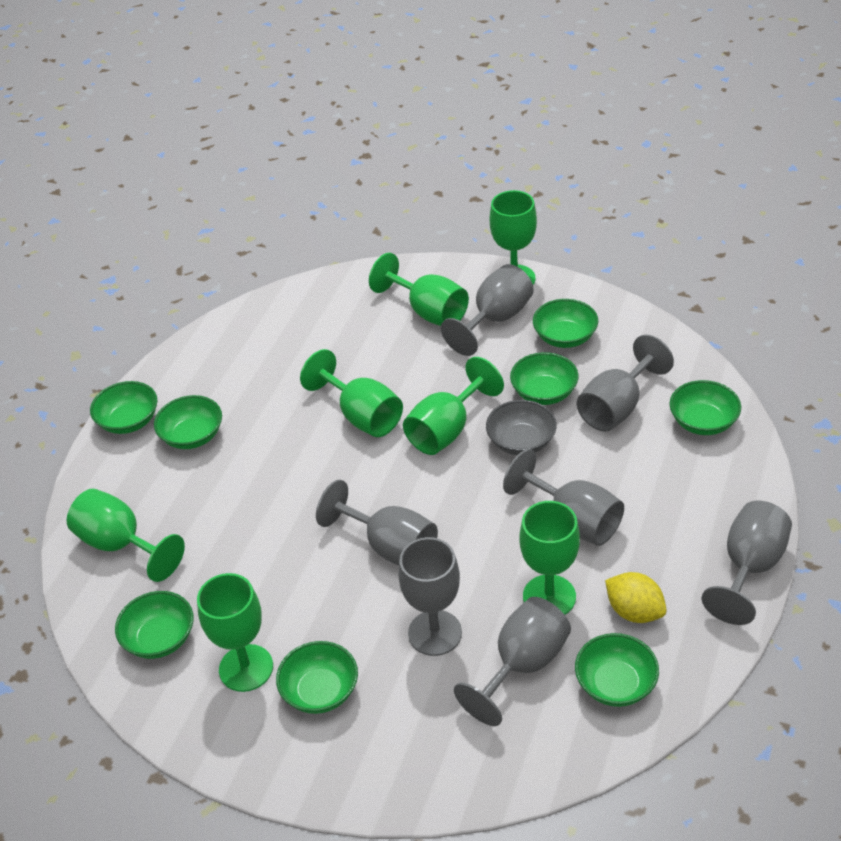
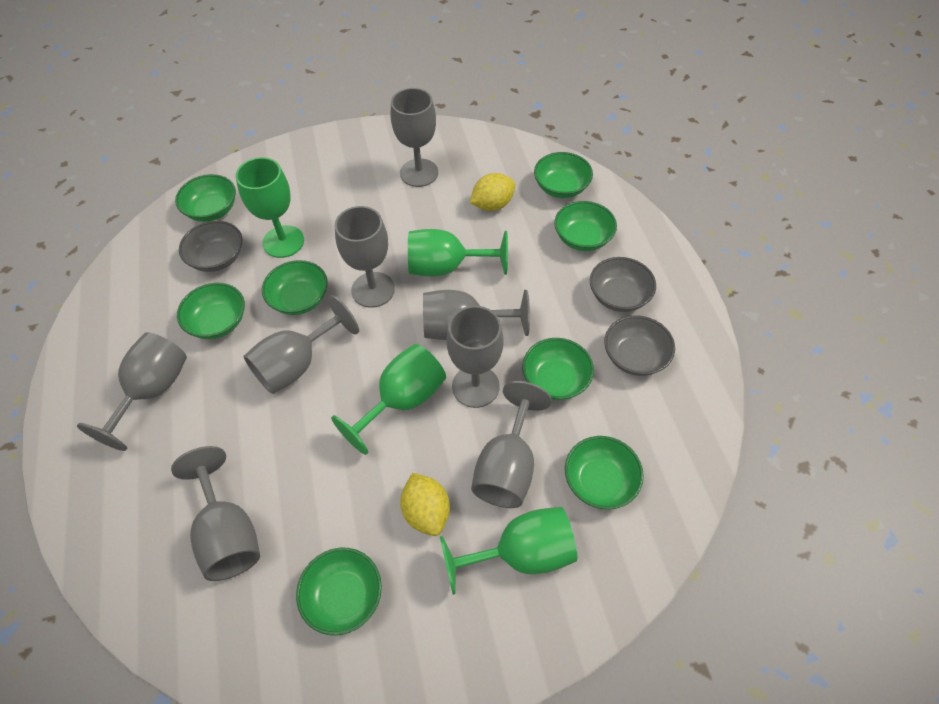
green goblet: [67,489,185,582] [197,573,273,692] [300,349,403,437] [369,253,469,326] [403,357,504,455] [490,190,537,285] [520,501,580,615] = 7 -> [236,157,304,258] [331,344,446,455] [408,229,508,276] [440,507,577,595] = 4
grey bowl: [486,400,557,455] = 1 -> [179,221,242,272] [590,257,656,312] [604,315,675,376] = 3
grey goblet: [316,480,438,565] [398,537,462,656] [441,264,534,356] [454,597,571,726] [503,449,624,546] [577,335,674,432] [701,501,792,625] = 7 -> [77,332,187,451] [171,446,260,581] [244,295,359,394] [335,206,395,308] [391,88,438,187] [423,290,530,340] [446,306,504,408] [471,381,552,508] = 8
yellow lemon: [605,572,667,623] = 1 -> [400,473,450,536] [470,173,515,211] = 2

